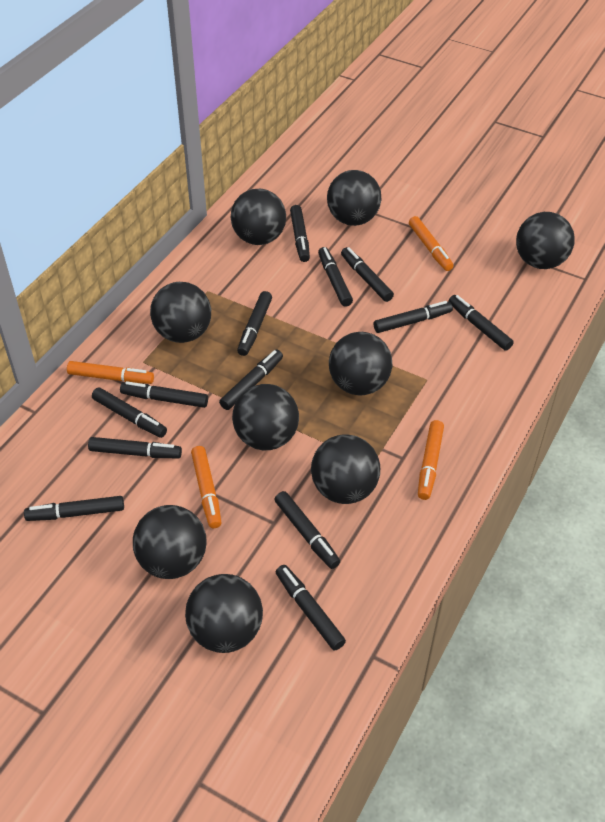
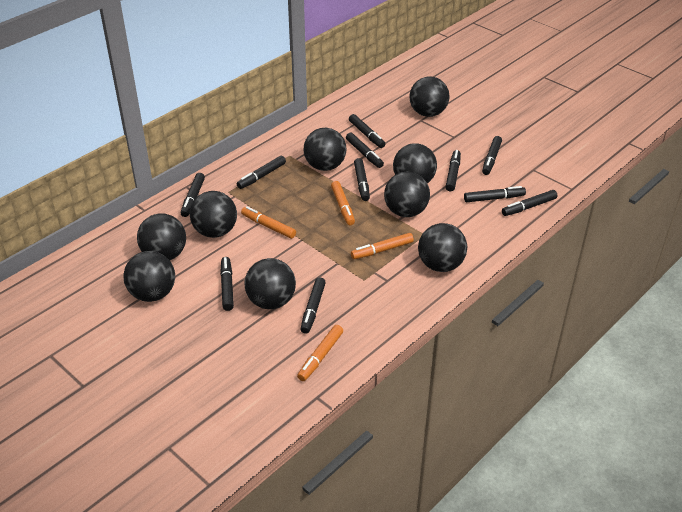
black marker: [24,496,124,521] [88,437,182,459] [92,387,167,438] [120,381,208,408] [219,350,283,410] [237,291,272,356] [274,491,340,569] [276,565,346,651] [290,205,310,262] [318,247,353,307] [341,247,394,302] [374,301,453,333] [448,295,514,351] = 13 -> [181,173,205,217] [220,257,234,311] [237,156,286,189] [300,277,326,334] [346,132,384,168] [349,114,385,148] [354,158,370,201] [446,150,461,191] [464,186,526,202] [482,136,502,175] [502,190,557,216] = 11

